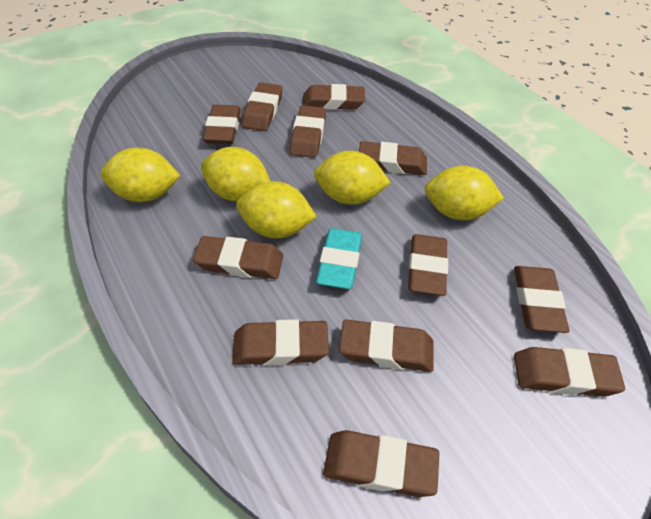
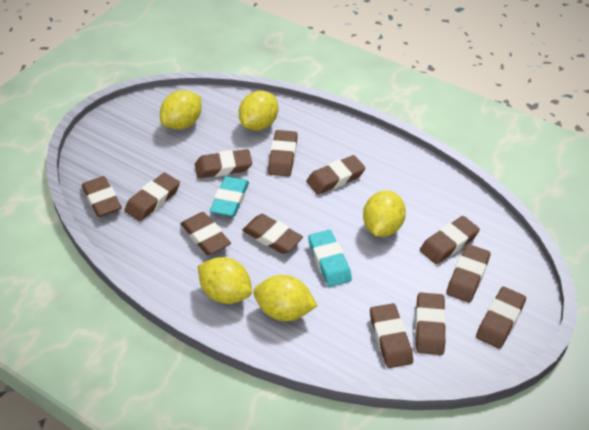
turquoise eraser: [316,228,362,289] = 1 -> [210,176,249,217] [308,230,352,287] = 2

